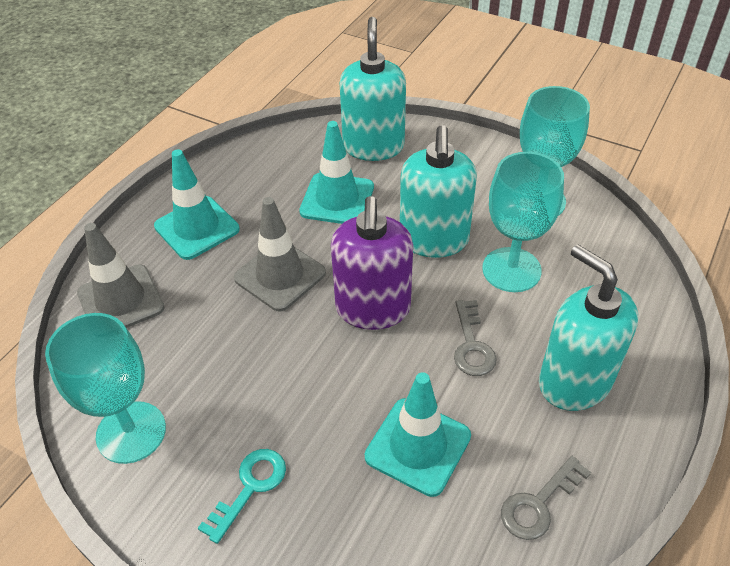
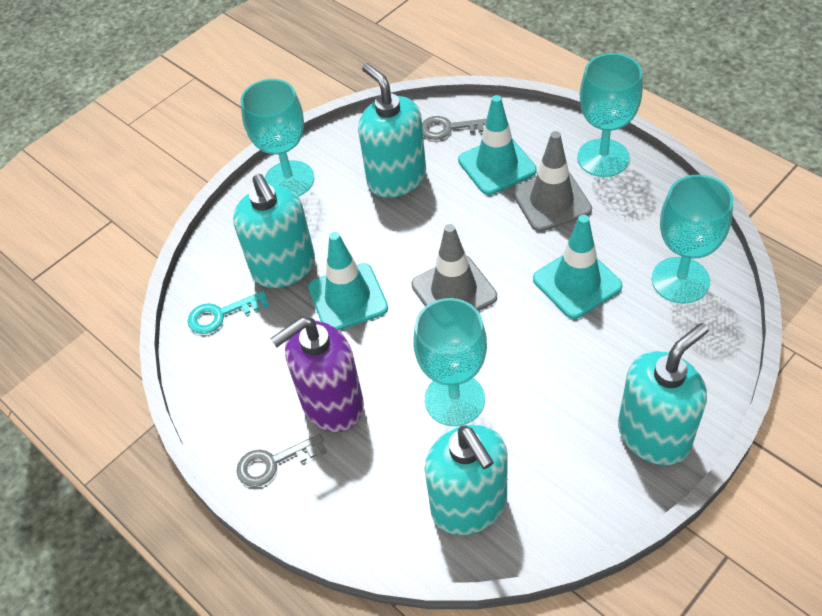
turquoise goblet: [45,313,166,464] [482,152,564,292] [520,86,590,216] = 3 -> [240,79,314,196] [413,298,487,426] [577,53,643,177] [652,175,733,304] = 4
turquoise soap dispenser: [340,17,406,161] [400,125,477,258] [539,245,638,411] = 3 -> [233,174,315,288] [358,63,426,198] [424,425,507,535] [618,323,709,465] = 4

